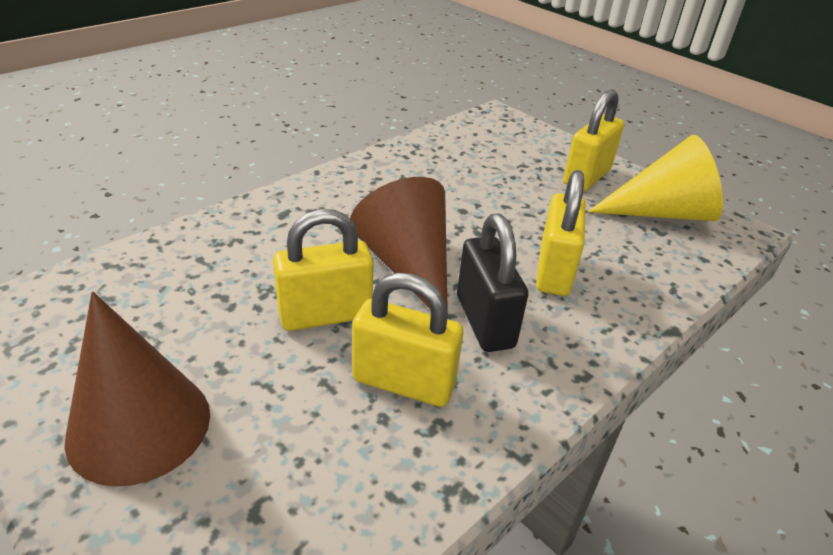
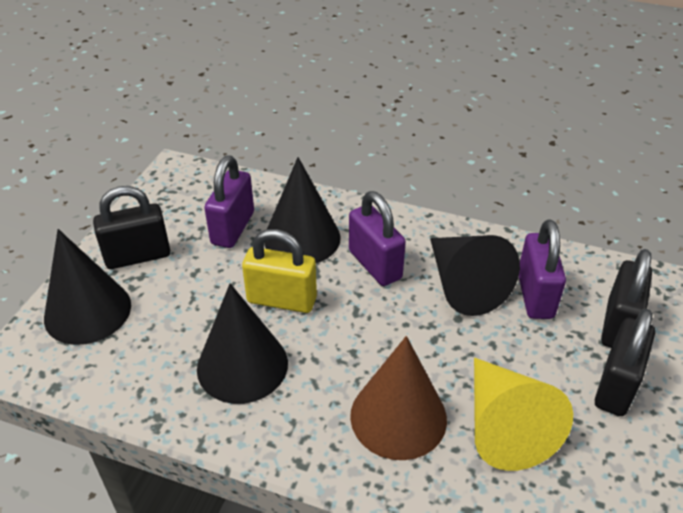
black cone: none = 0 -> [44,229,131,345] [197,284,288,404] [264,157,341,263] [430,235,520,316] = 4
black padlock: [457,214,528,352] = 1 -> [93,186,170,269] [595,309,655,416] [601,249,652,348] = 3
brown cone: [64,291,210,487] [350,177,448,319] = 2 -> [350,336,447,460] = 1
purple padlock: none = 0 -> [204,155,254,248] [349,191,406,286] [519,220,566,319] = 3
yellow padlock: [273,209,374,331] [352,273,463,407] [536,170,586,296] [563,89,624,191] = 4 -> [242,229,317,313] = 1

